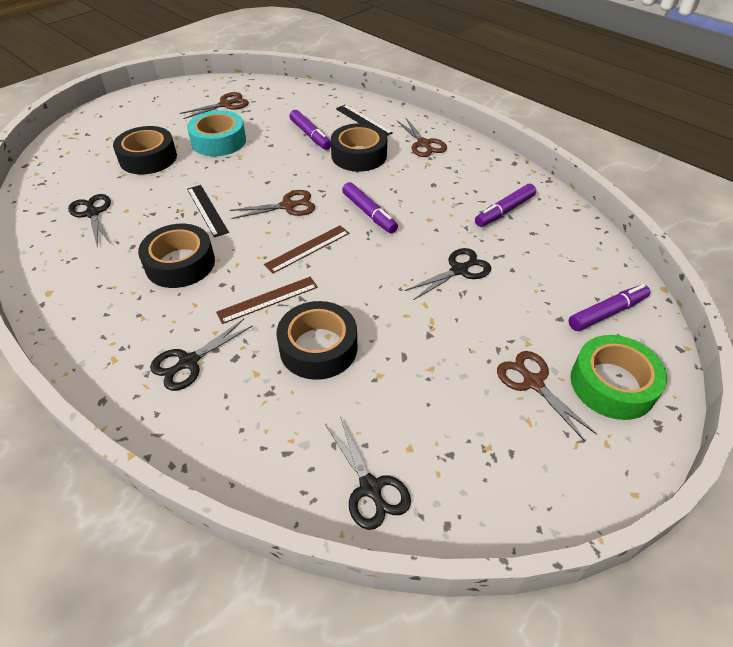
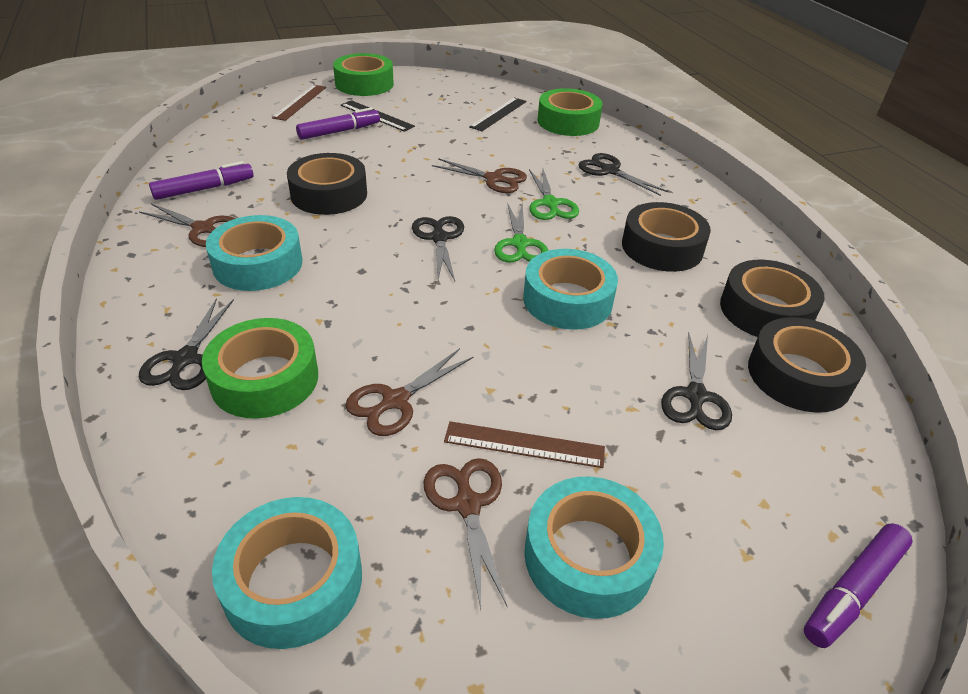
green scissors: none = 0 -> [494,203,548,262] [529,168,579,220] = 2
green tape: [571,335,667,420] = 1 -> [202,318,318,419] [333,53,394,96] [538,88,603,136] = 3
purple marker: [289,110,331,150] [342,182,398,234] [475,184,536,227] [569,284,650,331] = 4 -> [149,161,254,200] [296,107,380,140] [804,523,913,648] = 3
turquoise tape: [187,110,246,156] = 1 -> [206,215,302,291] [212,497,362,649] [523,249,618,330] [524,476,664,619] = 4

